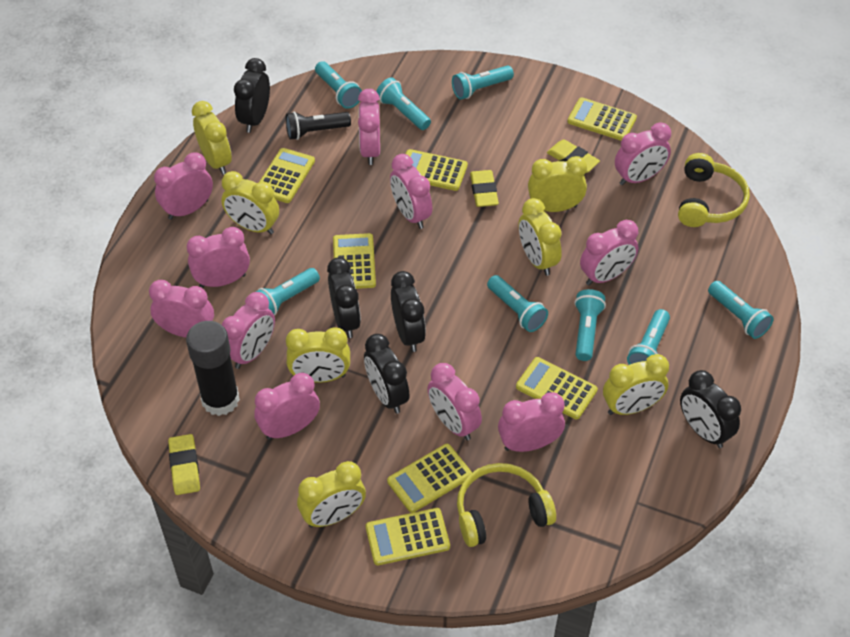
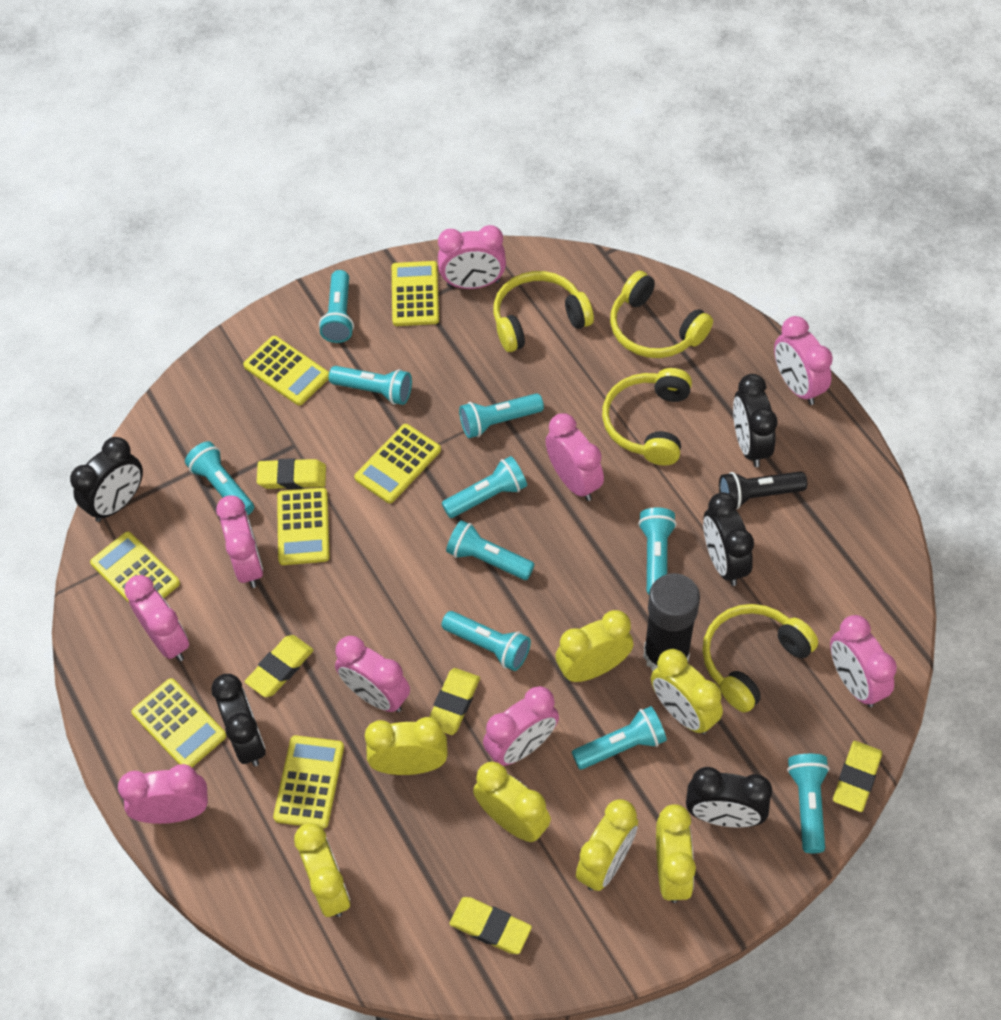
pink clock: [149,280,214,337] [154,152,213,220] [187,227,250,288] [222,292,275,369] [254,373,320,440] [358,89,380,165] [390,154,432,229] [427,363,482,440] [498,392,565,452] [580,220,639,285] [615,122,671,185] = 11 -> [118,764,208,824] [124,575,189,661] [216,495,263,588] [335,636,410,712] [438,225,506,289] [483,686,559,766] [546,413,604,501] [774,316,833,405] [830,615,897,707] = 9
turquoise flashlight: [256,268,320,316] [315,61,362,109] [376,77,431,130] [452,65,514,100] [487,275,548,332] [575,289,606,361] [627,309,670,365] [708,281,774,339] = 8 -> [185,441,254,515] [319,270,354,343] [329,366,412,405] [442,456,527,518] [442,611,531,671] [446,520,535,580] [459,393,544,438] [572,706,667,770] [638,507,677,595] [787,754,830,853] = 10
yellow eraser: [168,434,200,495] [470,170,499,207] [547,139,600,173] = 3 -> [245,635,314,697] [257,458,326,489] [429,668,480,735] [449,897,532,954] [833,741,882,812] = 5
yellow headphones: [457,463,556,547] [678,153,750,227] = 2 -> [493,271,594,352] [602,368,692,466] [610,271,713,358] [702,604,818,713] = 4

